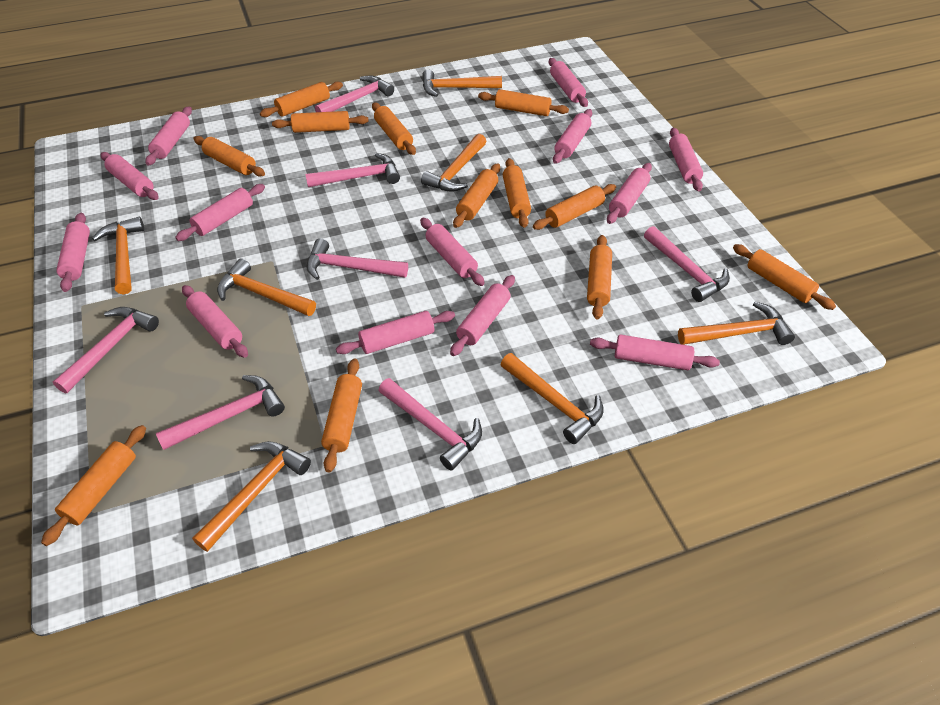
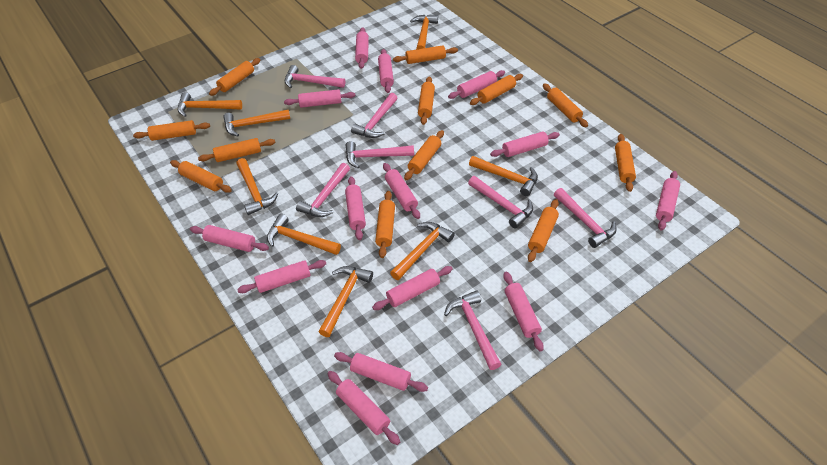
orange hammer: [92,217,144,294] [192,441,311,552] [217,258,316,316] [421,134,487,192] [422,70,502,97] [500,353,604,444] [678,302,795,345] = 7 -> [178,92,242,117] [223,110,290,136] [236,158,278,215] [267,214,341,255] [318,266,373,337] [390,222,455,280] [410,15,438,49] [469,156,538,196] = 8
pink rolling pin: [56,213,90,292] [101,152,159,200] [145,106,192,166] [175,184,265,241] [182,285,248,358] [336,311,455,354] [420,218,485,286] [450,275,515,356] [549,58,588,107] [553,109,592,164] [590,334,720,370] [607,163,652,224] [669,128,703,191] = 13 -> [190,225,269,252] [237,260,326,293] [284,89,355,108] [327,371,400,445] [334,352,428,392] [345,176,366,240] [355,27,369,69] [372,266,453,310] [378,49,394,93] [383,163,420,219] [448,70,505,99] [490,132,560,157] [503,271,544,352] [656,171,680,231] = 14

